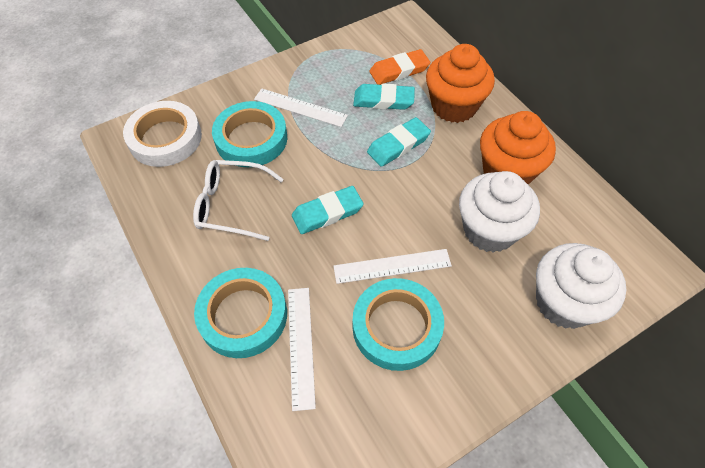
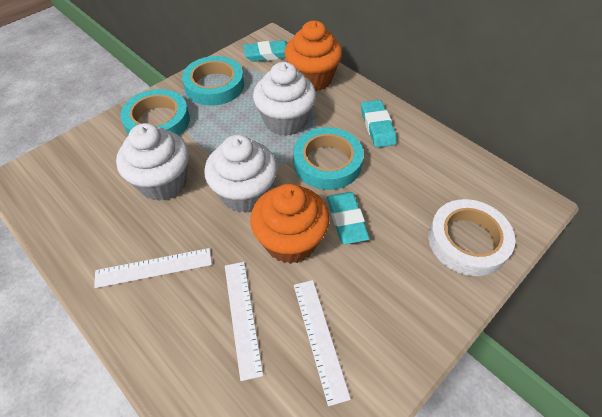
orange eraser: [369,49,430,85] = 1 -> none = 0
white cupcake: [459,171,540,253] [536,243,627,329] = 2 -> [116,123,189,201] [204,135,277,213] [253,62,316,136] = 3
white glasses: [193,160,284,241] = 1 -> none = 0

